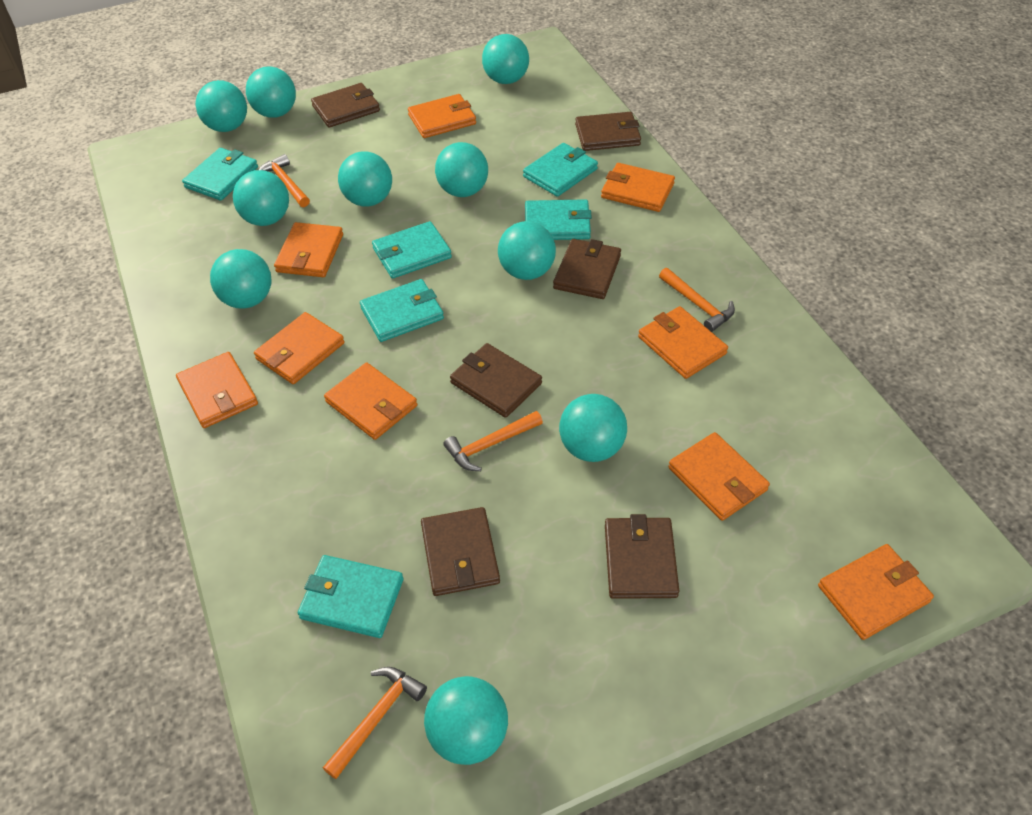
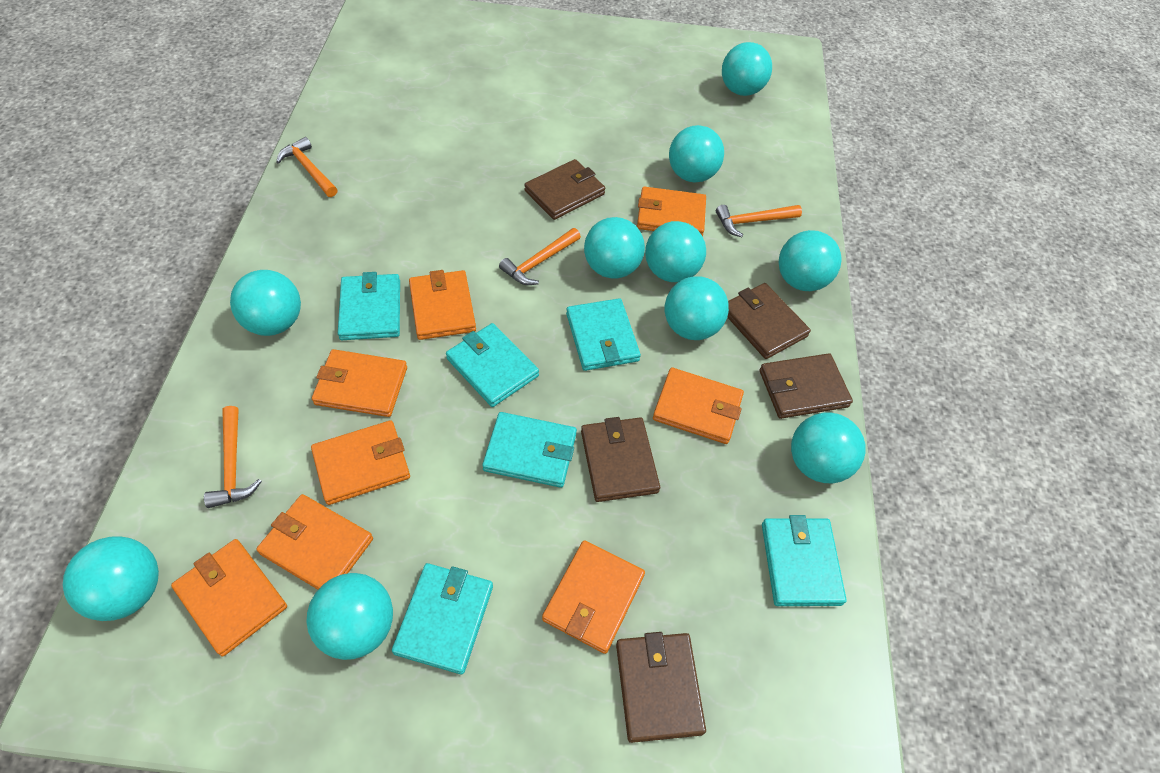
brown wallet: [311,83,380,128] [421,507,500,596] [450,343,542,418] [553,239,621,299] [575,112,641,151] [605,514,679,599] = 6 -> [524,159,605,220] [581,417,660,502] [616,632,706,743] [727,283,811,359] [759,353,853,419] = 5
orange wallet: [176,352,258,428] [254,312,344,384] [274,222,343,277] [324,363,417,440] [408,94,476,138] [601,163,675,212] [638,306,728,379] [668,432,770,521] [818,544,934,640] = 9 -> [171,539,287,656] [256,494,373,590] [311,420,410,505] [312,349,407,417] [409,270,476,340] [542,540,645,654] [637,186,706,236] [653,368,744,444] = 8

